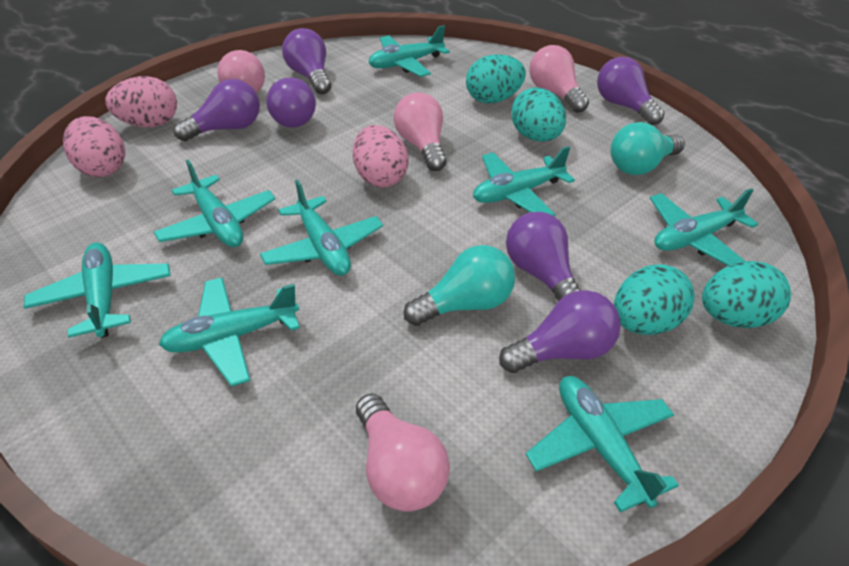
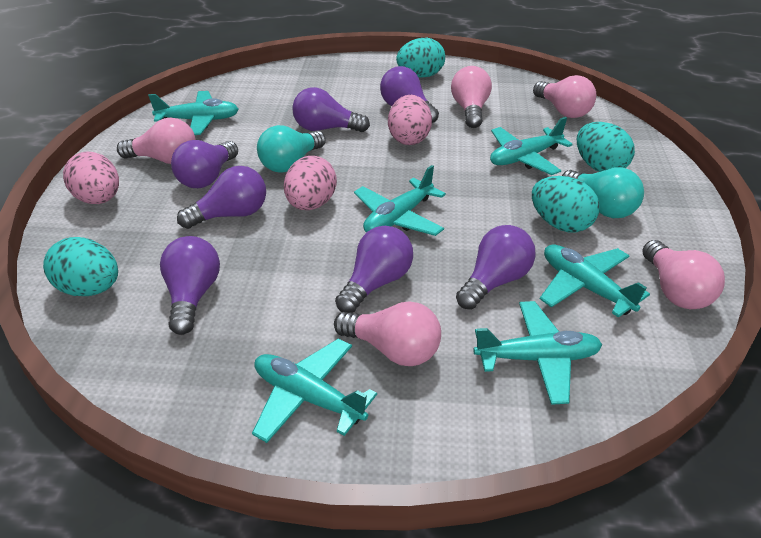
pink light bulb: [217,50,265,93] [356,394,450,512] [394,92,447,171] [529,45,589,113] = 4 -> [117,118,196,164] [334,301,441,366] [451,66,492,128] [533,75,596,118] [642,240,725,309] = 5
purple light bulb: [173,79,260,141] [266,77,316,128] [282,28,331,94] [499,290,621,373] [506,212,581,301] [597,57,665,125] = 6 -> [160,236,220,335] [171,140,238,188] [177,166,266,229] [292,87,370,132] [335,226,413,313] [380,66,439,123] [456,225,536,310] = 7
turquoise plane: [24,242,171,338] [154,159,275,247] [159,277,300,387] [260,180,383,276] [368,25,450,77] [473,146,575,216] [526,376,679,512] [650,188,758,266] = 8 -> [148,91,239,135] [252,338,377,443] [354,165,446,236] [473,301,602,405] [490,117,573,175] [540,244,650,317] = 6

